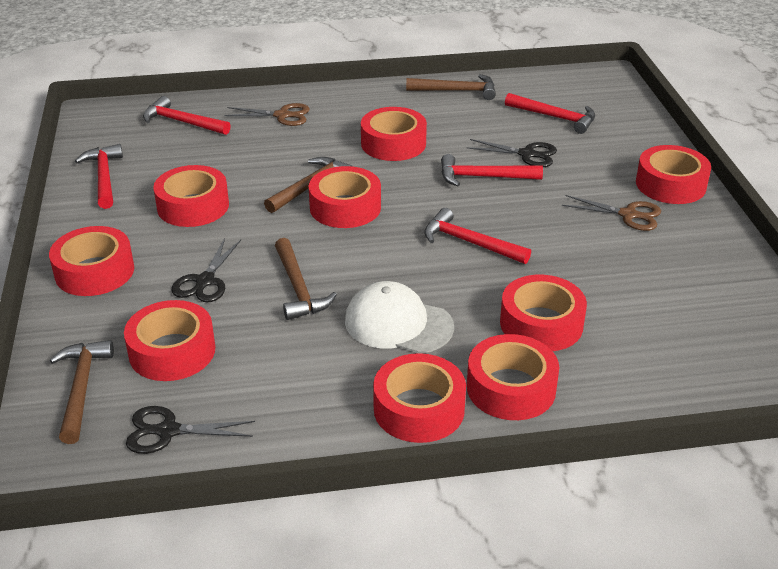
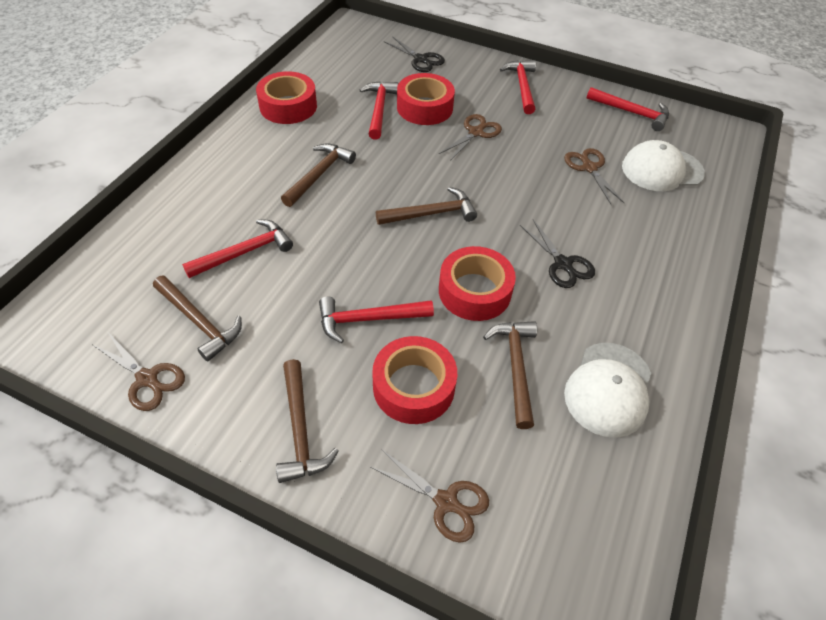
black scissors: [126,406,255,454] [171,238,241,302] [466,139,557,167] = 3 -> [385,36,445,72] [520,220,595,288] = 2
brown hammer: [50,340,114,444] [264,157,353,213] [275,238,337,320] [406,74,496,100] = 4 -> [153,276,242,362] [276,359,339,483] [281,143,356,207] [376,187,477,225] [483,321,537,429] = 5
brown scissors: [224,103,310,126] [562,195,661,231] = 2 -> [93,334,185,411] [371,449,489,543] [439,114,502,161] [564,148,624,205] = 4
red tape: [49,226,134,296] [124,300,215,381] [153,165,229,227] [309,166,381,228] [361,107,427,161] [373,353,466,443] [467,334,559,420] [500,275,587,351] [636,145,711,204] = 9 -> [256,71,317,124] [372,336,457,424] [397,73,455,125] [439,246,516,321] = 4
white cap: [345,281,454,353] = 1 -> [564,343,651,438] [622,140,705,191] = 2

